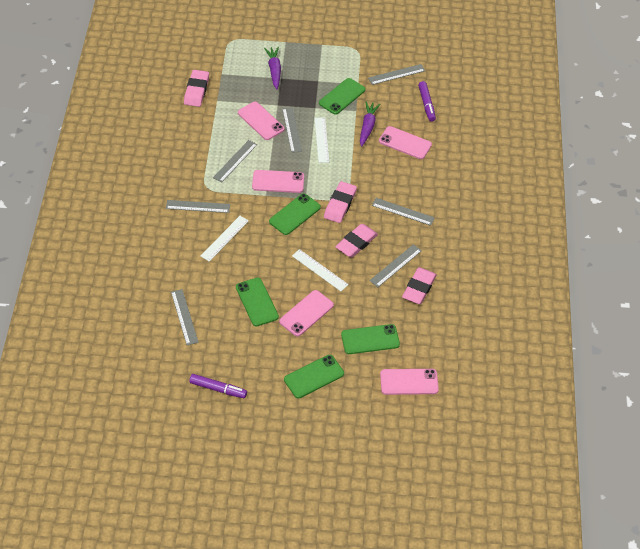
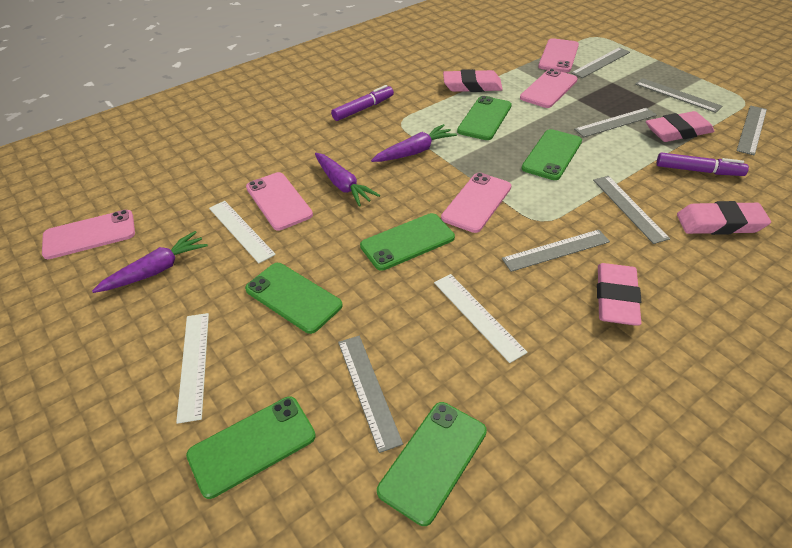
green phone: [236,278,279,326] [269,193,321,235] [284,355,344,398] [319,78,366,115] [341,324,400,354] = 5 -> [186,397,316,499] [245,263,343,334] [360,213,455,271] [377,402,487,526] [457,96,512,140] [521,129,582,180] = 6
purple carrot: [264,47,281,89] [360,101,380,147] = 2 -> [92,231,208,293] [315,153,380,207] [371,124,457,162] = 3

